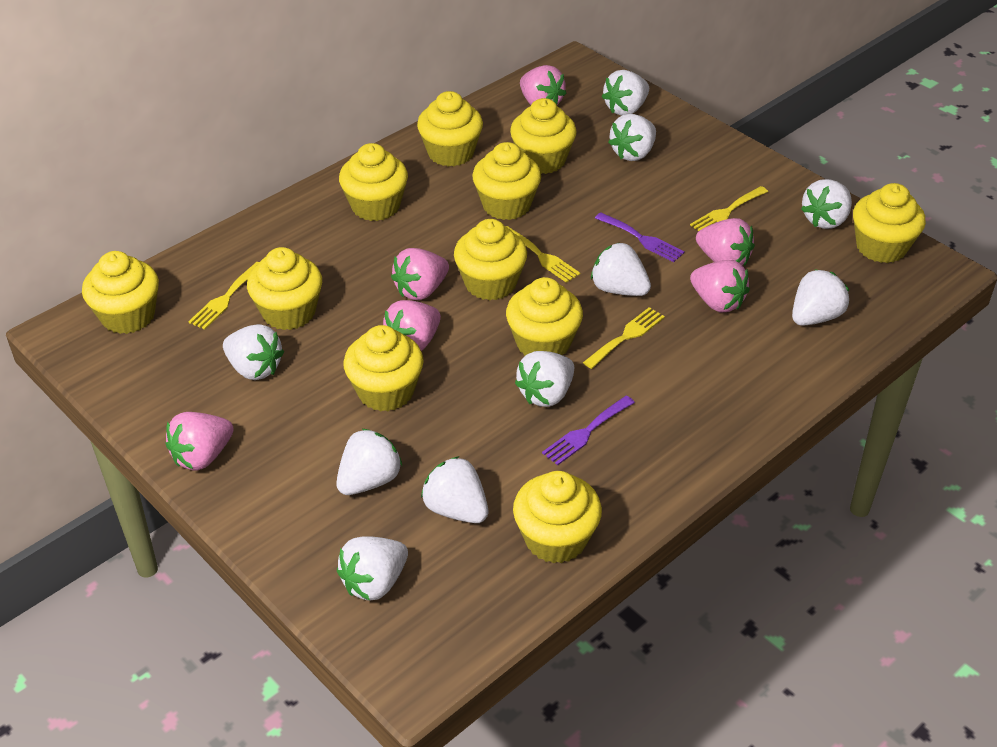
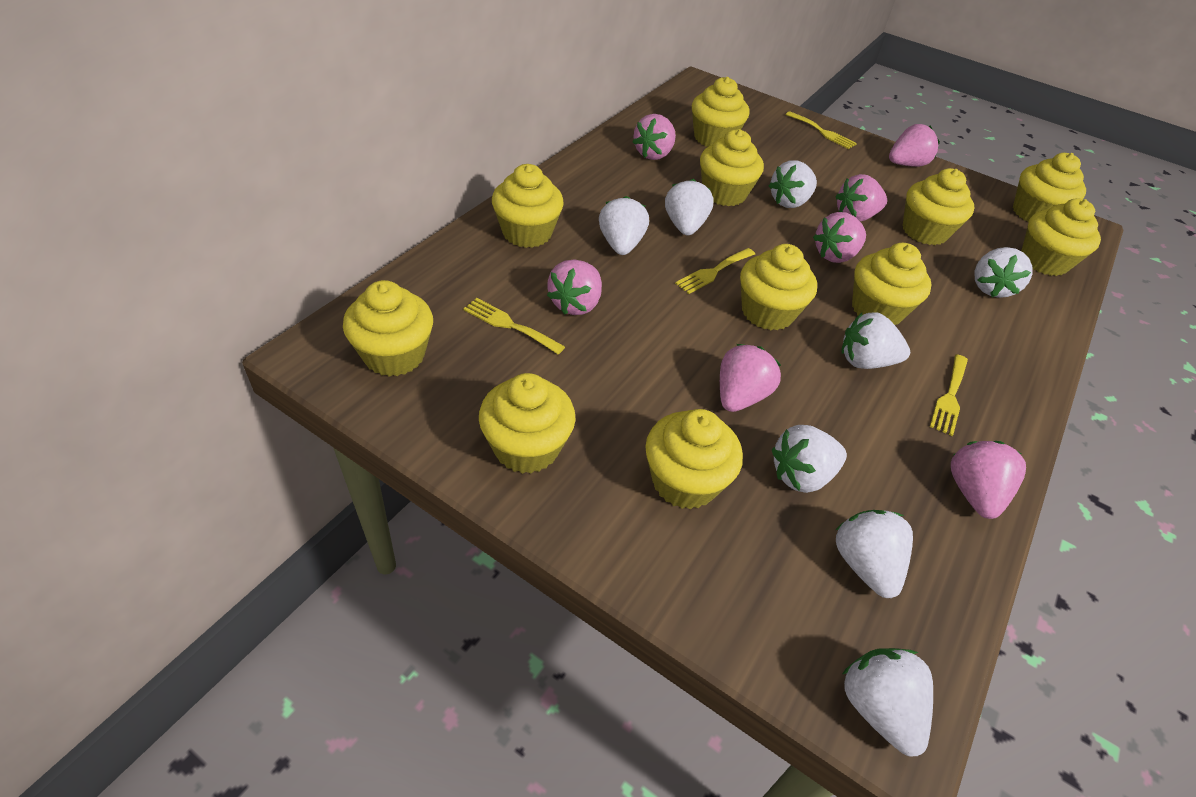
pink strawberry: [165,412,234,470] [383,300,441,351] [391,248,449,300] [520,65,567,105] [690,260,750,313] [696,218,755,266] = 6 -> [547,259,602,315] [633,114,676,160] [720,344,781,412] [813,212,866,263] [835,174,887,221] [889,124,940,167] [951,441,1026,519] = 7
purple fork: [542,396,635,465] [595,213,685,262] = 2 -> none = 0
white strawberry: [223,324,284,380] [336,428,402,495] [337,536,408,601] [421,456,488,523] [515,351,574,407] [591,242,651,296] [602,70,649,116] [608,114,656,161] [792,269,849,326] [801,179,852,229] = 10 -> [599,196,649,255] [665,179,714,235] [769,160,817,208] [772,425,847,493] [836,510,913,598] [841,313,910,369] [843,648,933,757] [974,247,1032,298] = 8

